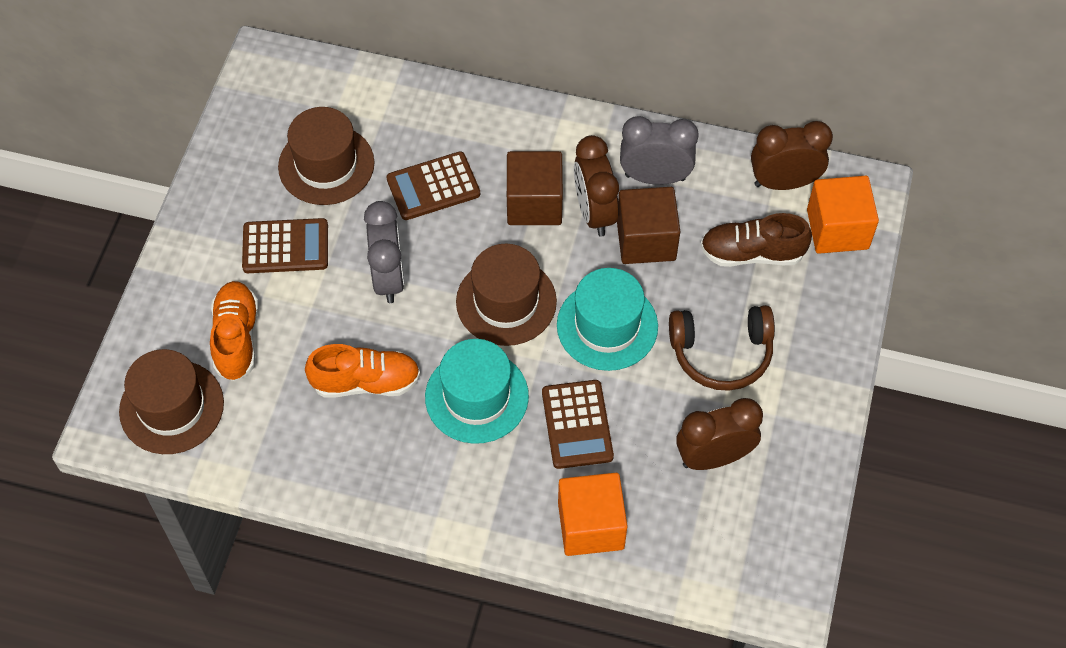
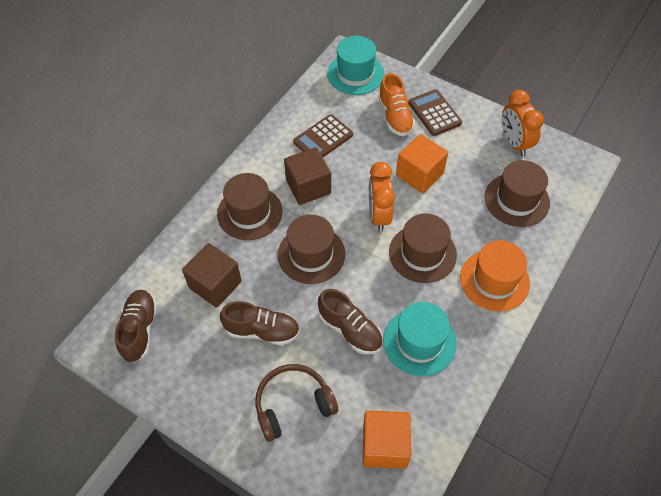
brown calculator: [242,218,328,273] [386,151,480,220] [542,380,614,469] = 3 -> [293,114,353,157] [408,89,462,136] = 2
brown clock: [574,135,619,236] [676,398,763,470] [751,121,833,190] = 3 -> none = 0
brown hat: [119,349,224,454] [278,107,374,205] [456,244,557,346] = 3 -> [217,173,282,240] [278,214,345,284] [389,214,457,283] [484,160,550,227] = 4
brown shoe: [701,213,812,267] = 1 -> [115,290,157,363] [220,301,300,345] [318,289,383,354] = 3
grey clock: [364,201,404,303] [620,116,699,185] = 2 -> none = 0
orange clock: none = 0 -> [369,162,395,232] [502,90,544,156] = 2
orange hat: none = 0 -> [460,240,530,311] = 1
orange shoe: [210,281,259,381] [305,344,420,398] = 2 -> [378,73,415,136] = 1

